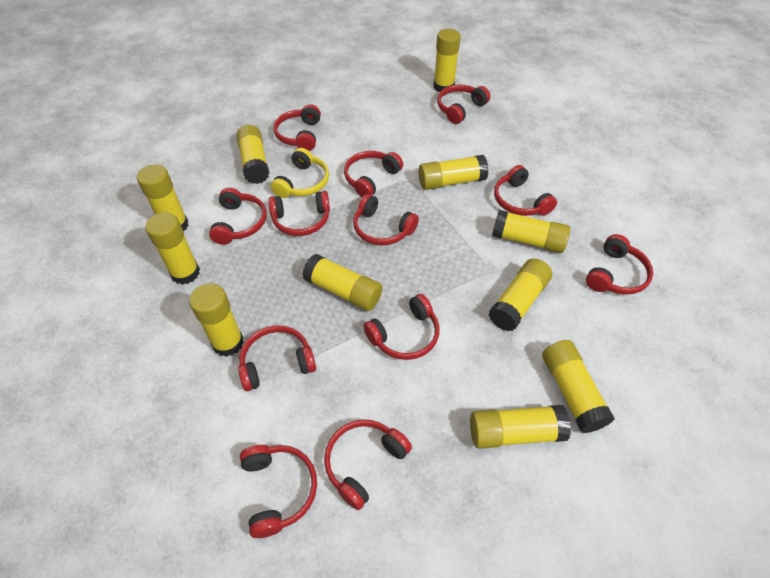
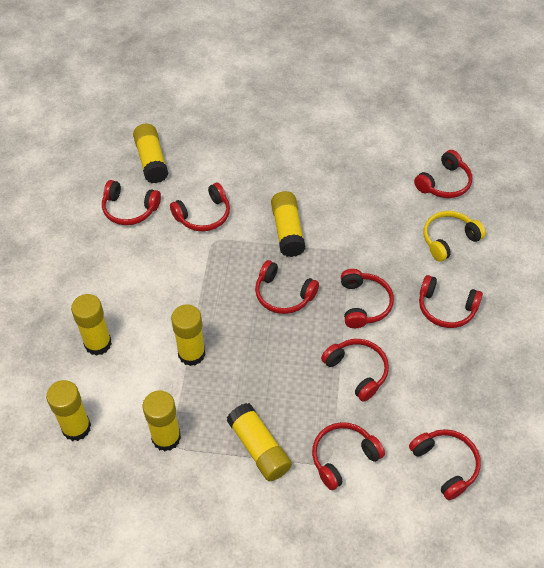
red headphones: [209,188,267,245] [238,325,316,391] [240,445,317,538] [269,191,330,236] [274,104,321,151] [324,419,412,510] [344,151,403,197] [353,194,419,246] [363,294,440,360] [437,85,490,124] [494,165,557,216] [586,234,653,295] = 12 -> [102,180,161,225] [170,183,230,231] [255,260,319,314] [312,422,385,490] [321,339,389,402] [341,269,394,328] [409,429,481,500] [414,150,472,198] [419,275,483,328] = 9
yellow glue stick: [137,164,188,231] [145,212,200,285] [189,283,244,357] [236,125,269,184] [302,254,382,311] [419,155,489,190] [434,29,461,92] [470,405,571,449] [489,258,552,331] [492,210,571,253] [542,340,614,433] = 11 -> [46,380,91,441] [71,294,112,356] [133,124,169,183] [143,390,181,451] [171,304,205,366] [226,403,292,481] [271,191,306,257] = 7

